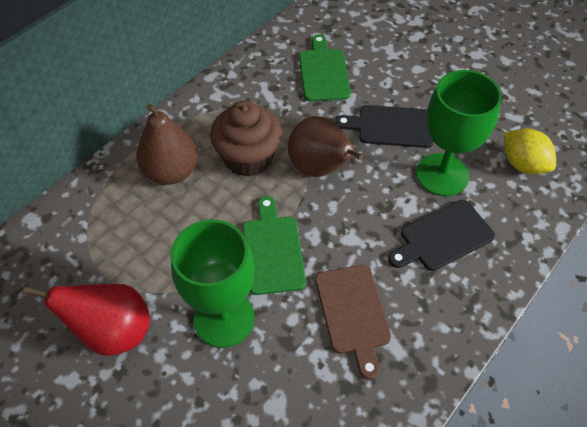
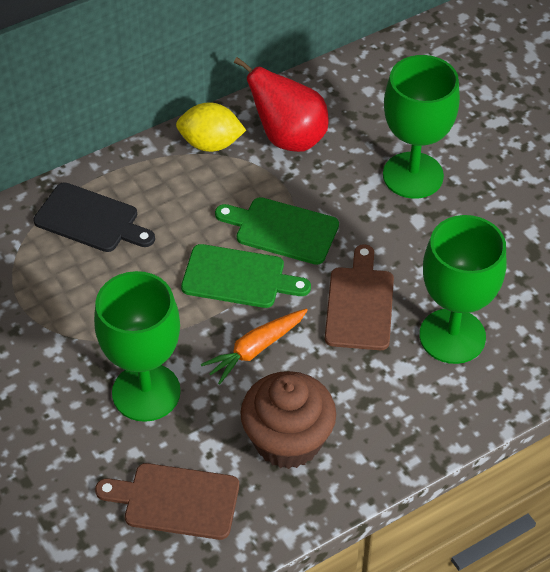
black cutting board: [335,105,433,148] [388,200,495,271] = 2 -> [33,182,155,252] = 1
brown cutting board: [315,265,391,379] = 1 -> [95,463,239,540] [325,244,394,350] = 2
brown pear: [136,104,198,185] [288,116,364,177] = 2 -> none = 0
green goblet: [171,219,255,348] [416,70,502,196] = 2 -> [94,271,181,422] [383,55,460,199] [419,215,507,364] = 3
orange carrot: none = 0 -> [201,309,308,384] = 1

